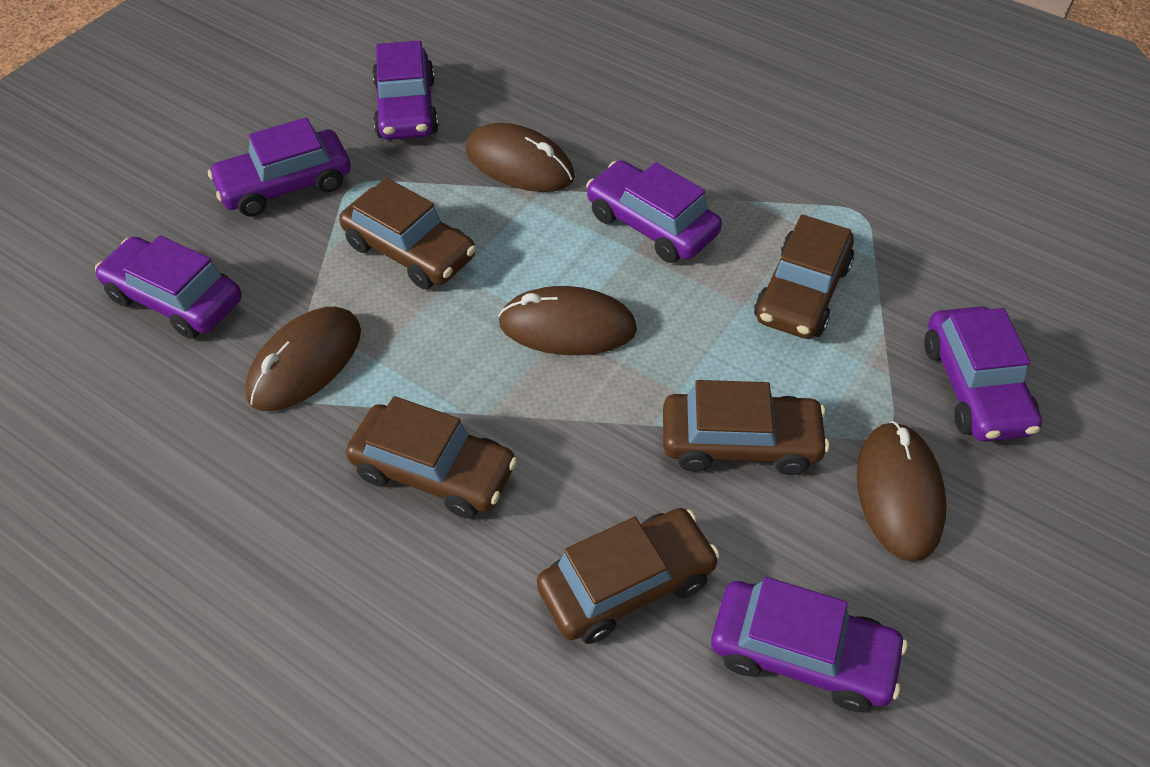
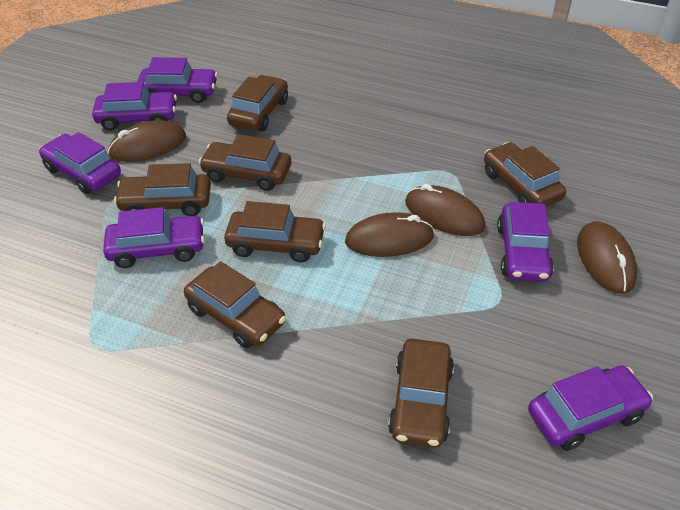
brown car: [339,178,476,289] [346,396,518,518] [537,508,720,644] [663,380,830,475] [754,215,854,339] = 5 -> [114,163,211,216] [184,261,286,348] [199,134,291,191] [224,201,326,263] [227,75,288,131] [388,339,454,448] [484,142,566,207] = 7

